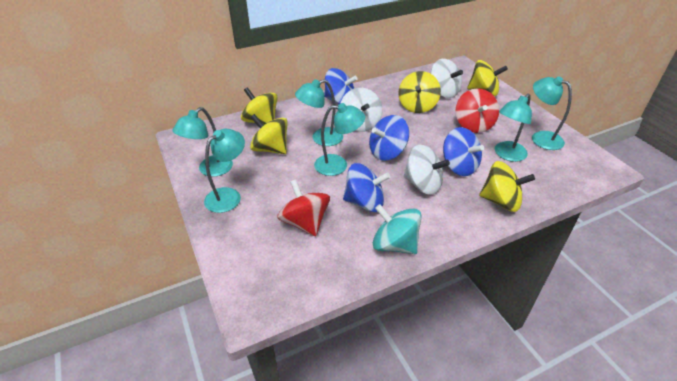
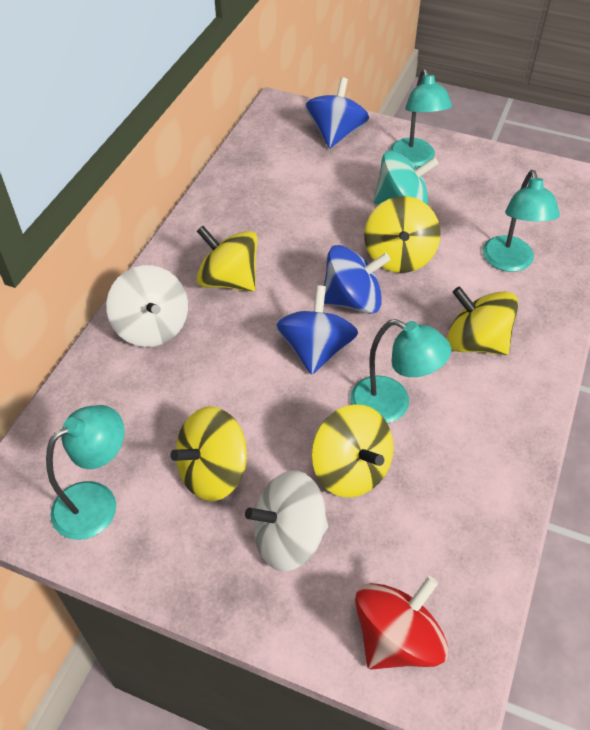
blue spinning top: [324,68,357,104] [343,163,390,212] [369,115,409,161] [443,127,484,176] = 4 -> [275,285,358,375] [305,77,369,148] [324,245,391,314] = 3
red spinning top: [277,179,330,236] [455,88,499,133] = 2 -> [355,576,448,670] = 1
turquoise lamp: [172,107,233,177] [204,129,245,213] [295,79,343,146] [314,103,365,176] [495,93,532,162] [532,76,572,150] = 6 -> [46,405,125,540] [350,319,451,423] [390,69,452,167] [483,170,560,272] = 4
white spinning top: [340,88,382,132] [404,145,450,195] [430,59,463,98] = 3 -> [106,265,188,347] [245,471,328,571] = 2

